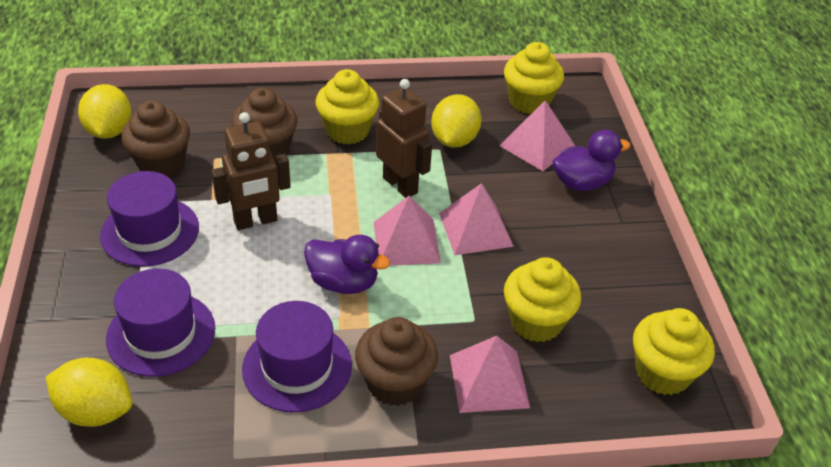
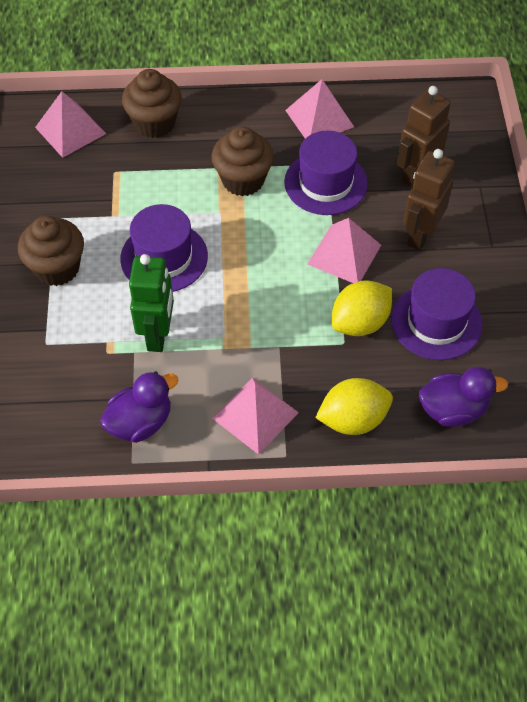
green robot: none = 0 -> [129,254,174,352] = 1
yellow cupcake: [316,69,379,145] [504,42,564,114] [504,257,581,343] [633,308,715,395] = 4 -> none = 0
yellow lemon: [46,358,132,427] [78,84,131,139] [431,94,481,148] = 3 -> [315,378,393,435] [332,280,392,336] = 2

